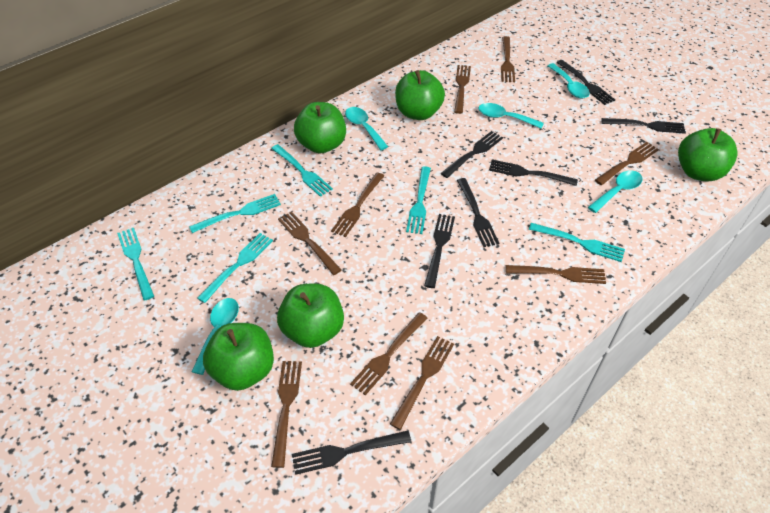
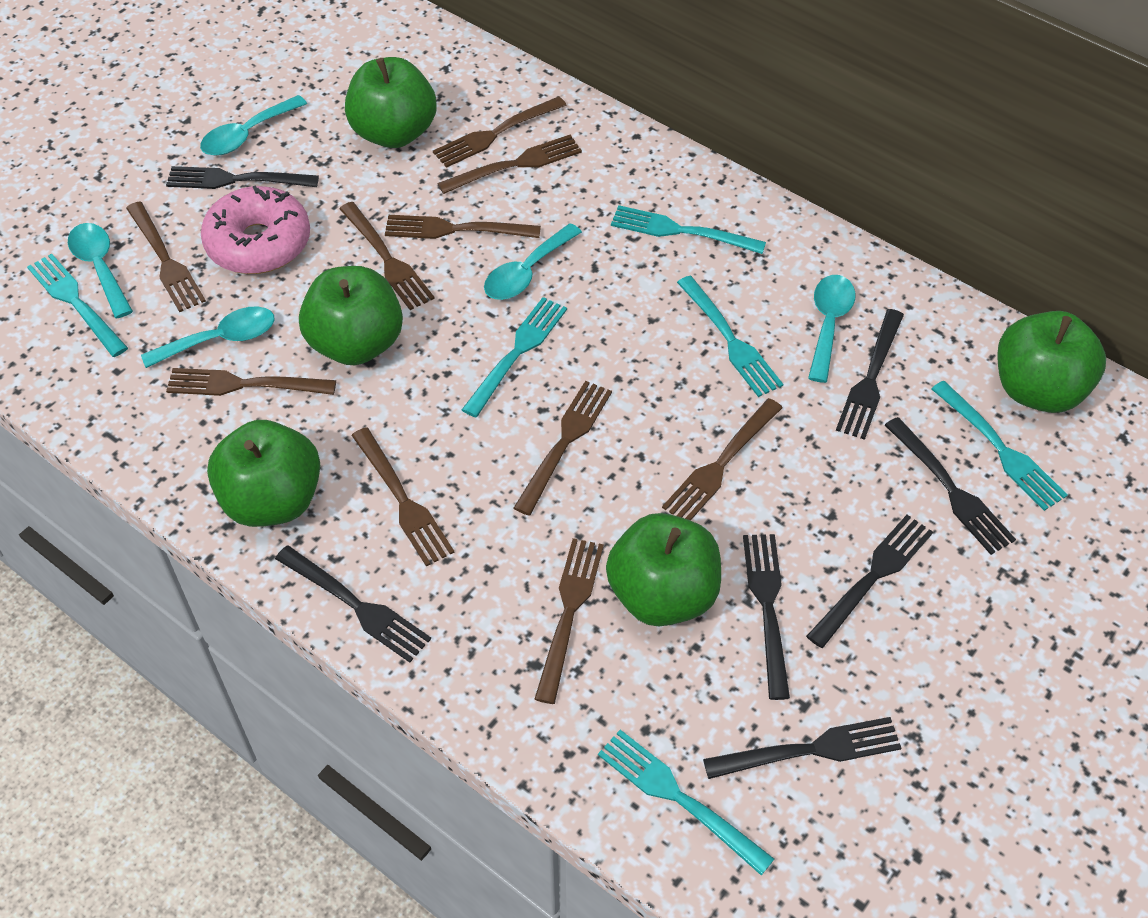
brown fork: [271,361,302,468] [278,212,341,275] [331,172,384,237] [350,312,428,395] [390,336,454,430] [454,65,471,114] [501,36,515,82] [506,265,606,284] [595,142,659,185] = 9 -> [126,202,206,312] [166,368,336,396] [339,202,435,310] [351,427,455,567] [385,215,541,239] [433,96,567,168] [437,135,582,194] [514,381,612,515] [535,538,604,704] [662,398,783,520] = 10
pink donut: none = 0 -> [201,185,310,274] = 1

